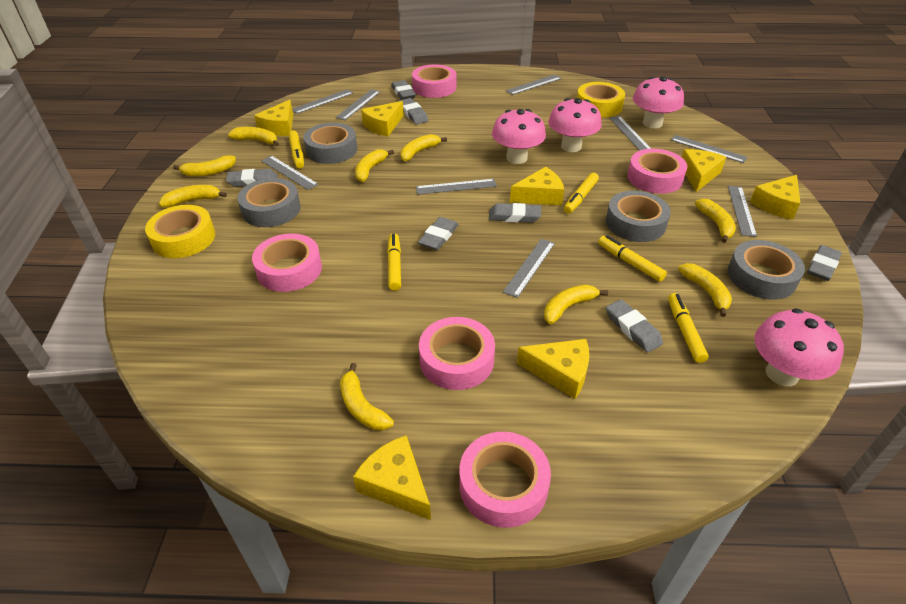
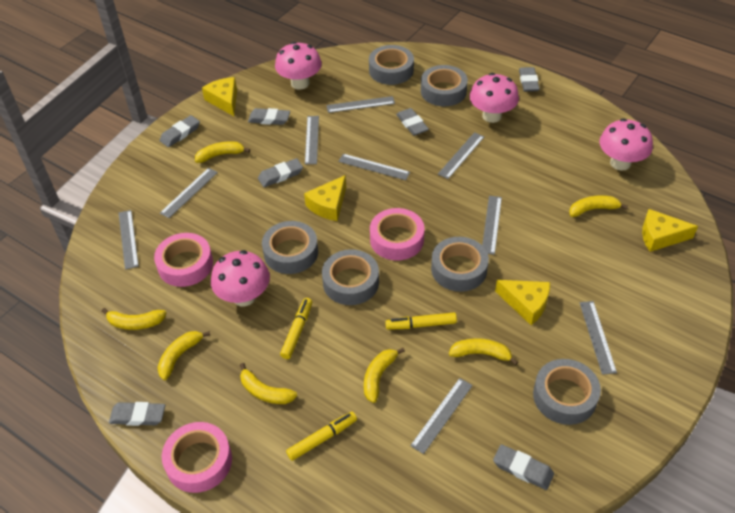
grey tape: [237,178,301,227] [303,123,357,164] [606,191,671,242] [728,240,805,300] = 4 -> [262,221,318,274] [322,249,379,305] [369,45,414,85] [421,65,468,106] [431,237,489,292] [533,359,601,425] = 6
pink tape: [252,233,322,292] [412,64,456,98] [419,317,495,390] [459,432,551,528] [627,149,687,194] = 5 -> [154,233,213,287] [162,422,232,493] [370,208,425,261] = 3
yellow banana: [159,185,227,207] [173,155,236,177] [228,127,279,146] [340,363,394,430] [355,149,394,182] [400,134,447,162] [544,285,608,324] [678,263,732,317] [695,199,736,243] = 9 -> [102,308,166,330] [158,331,210,380] [195,141,250,163] [240,363,297,404] [364,348,405,403] [449,338,518,365] [569,195,628,217] = 7
yellow cheese: [254,100,293,136] [353,435,431,520] [361,101,404,136] [510,167,564,205] [517,339,589,399] [682,149,726,192] [750,175,800,219] = 7 -> [202,77,237,116] [304,175,346,221] [495,280,550,325] [642,209,698,252] = 4
yellow marker: [288,130,304,168] [387,233,401,291] [564,173,599,214] [598,235,667,282] [668,293,709,363] = 5 -> [280,298,312,359] [286,412,357,461] [385,313,457,330] = 3
yellow tape: [145,205,215,258] [577,82,625,117] = 2 -> none = 0

